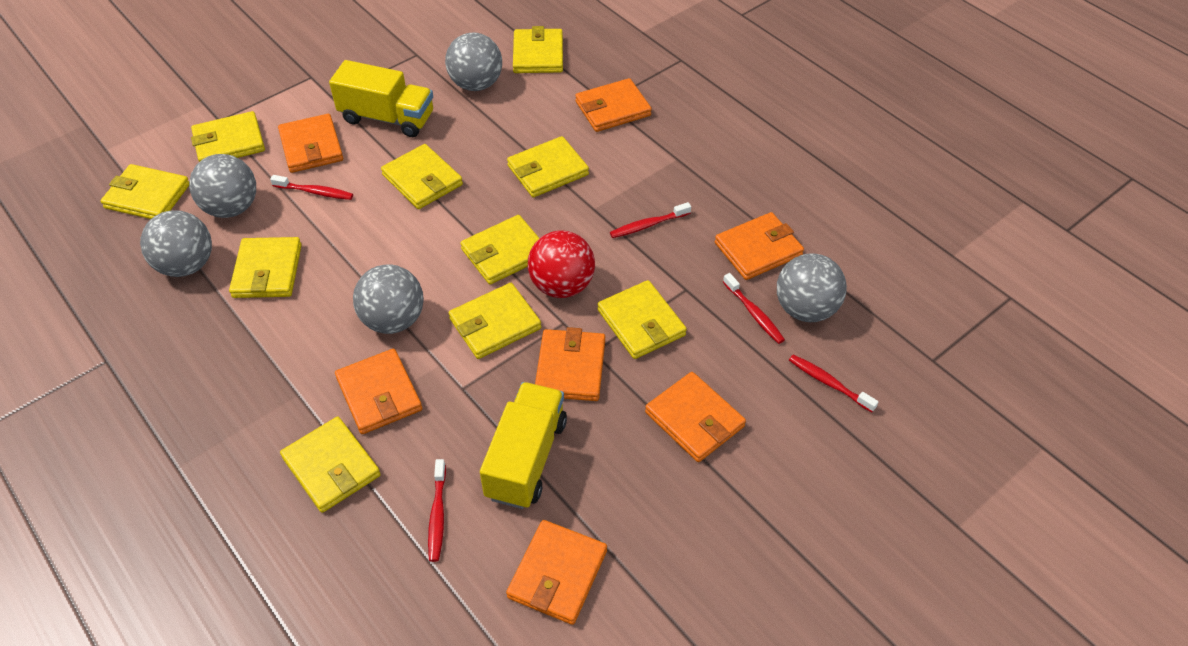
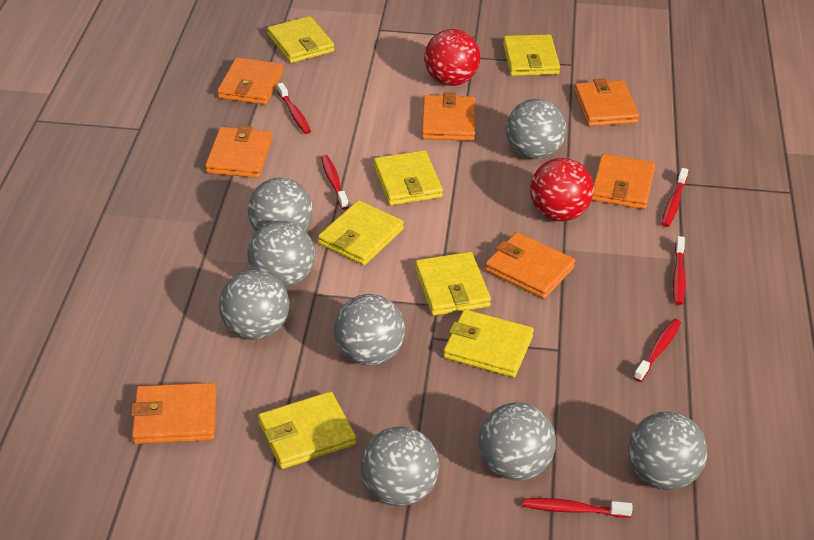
grey ball: [140,210,212,277] [189,154,256,218] [353,265,424,334] [445,32,502,91] [777,253,847,322] = 5 -> [219,270,289,340] [247,221,315,288] [248,178,313,231] [334,294,405,365] [361,426,439,506] [478,402,556,481] [506,99,566,159] [628,411,707,490] = 8
red ball: [528,230,595,298] = 1 -> [424,29,481,86] [530,158,594,221] = 2
red toothbrush: [270,175,353,200] [428,459,446,562] [610,202,691,238] [723,273,785,344] [789,355,879,412] = 5 -> [277,83,311,134] [321,155,349,210] [523,498,633,518] [634,319,681,382] [662,168,688,227] [673,236,686,305] = 6
yellow truck: [329,60,433,137] [480,382,567,509] = 2 -> none = 0
yellow wallet: [101,164,189,219] [191,111,265,162] [229,237,302,298] [280,417,381,513] [381,144,463,209] [449,283,541,359] [460,215,540,285] [507,136,589,197] [513,26,563,73] [597,280,687,359] = 10 -> [258,391,356,469] [267,16,334,63] [318,200,404,265] [374,150,443,205] [415,252,491,316] [443,309,534,377] [503,34,560,76] = 7

